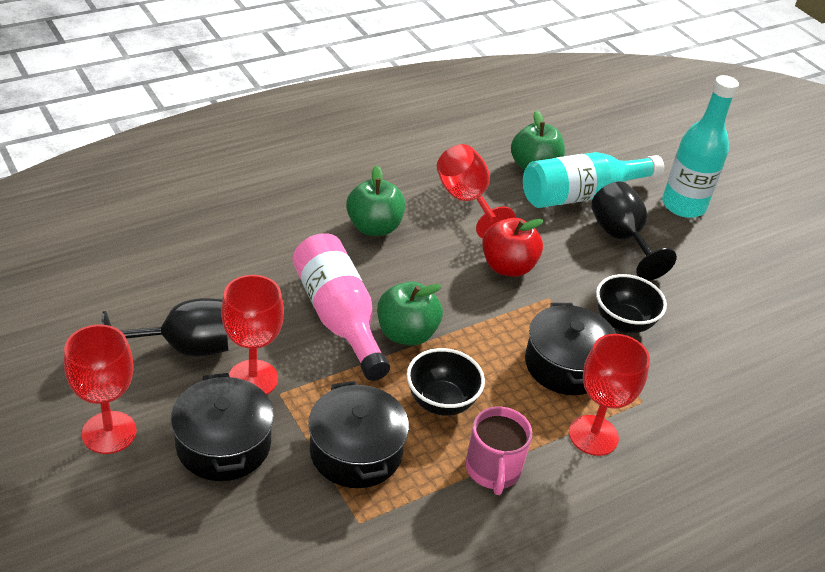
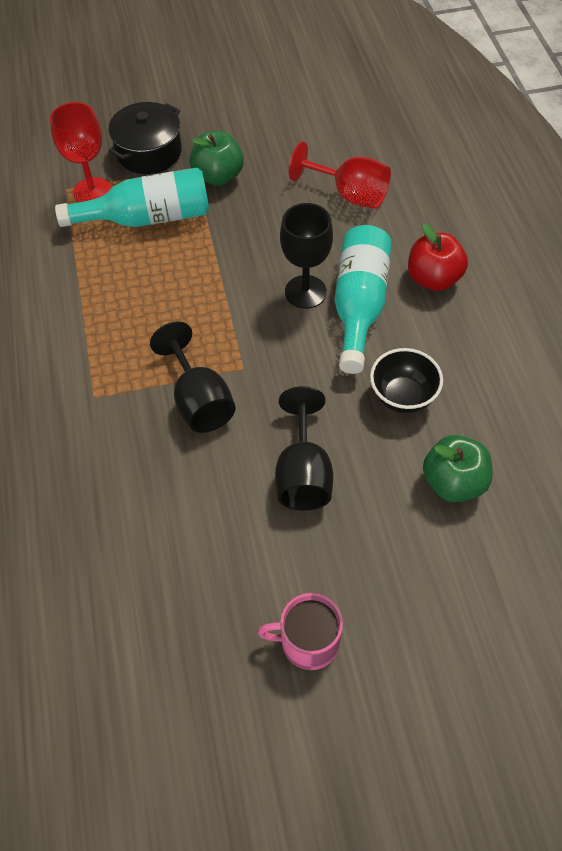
black bowl: [407,348,485,416] [596,274,667,333] = 2 -> [370,348,443,413] = 1
black goblet: [102,298,229,356] [591,182,677,281] = 2 -> [150,321,236,433] [275,386,333,510] [280,203,333,309] = 3
black pot: [171,373,274,481] [308,381,409,488] [525,303,616,395] = 3 -> [108,102,182,174] = 1
green apple: [346,165,406,236] [377,281,443,346] [511,110,565,171] = 3 -> [189,131,244,186] [423,435,493,502] = 2
pink bottle: [293,233,390,381] = 1 -> none = 0
red goblet: [64,324,137,454] [221,275,284,395] [437,144,515,239] [569,334,650,456] = 4 -> [50,102,112,202] [289,142,391,209] = 2

